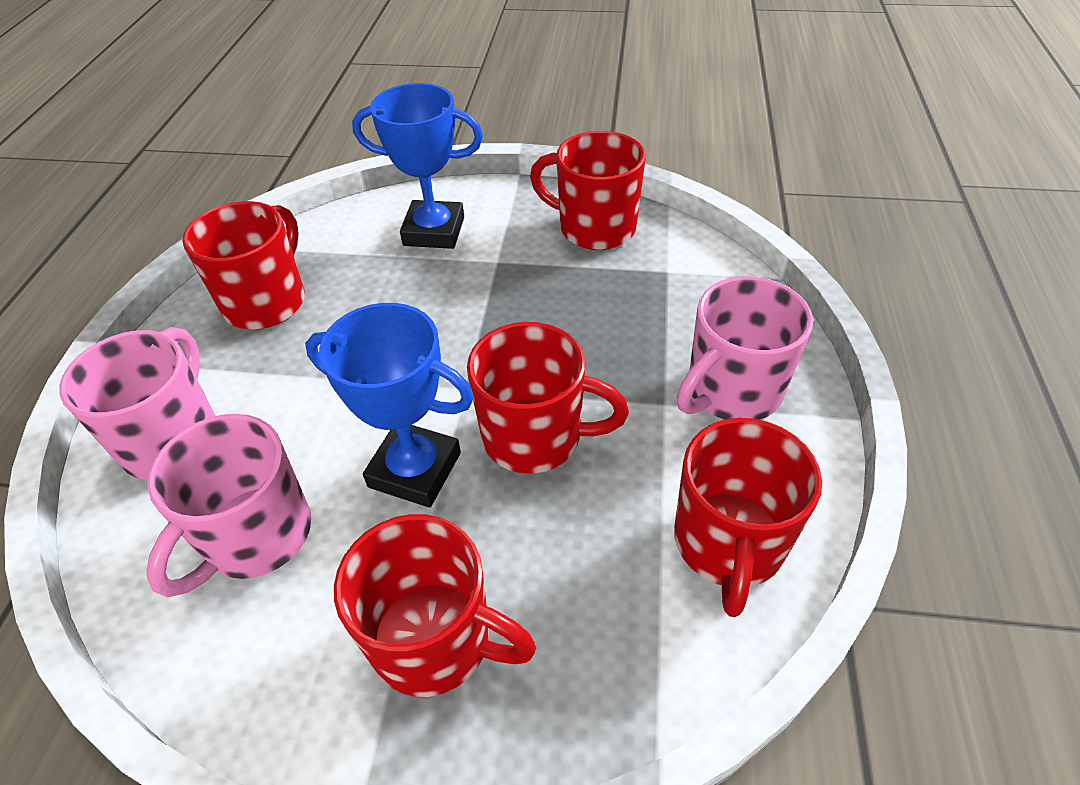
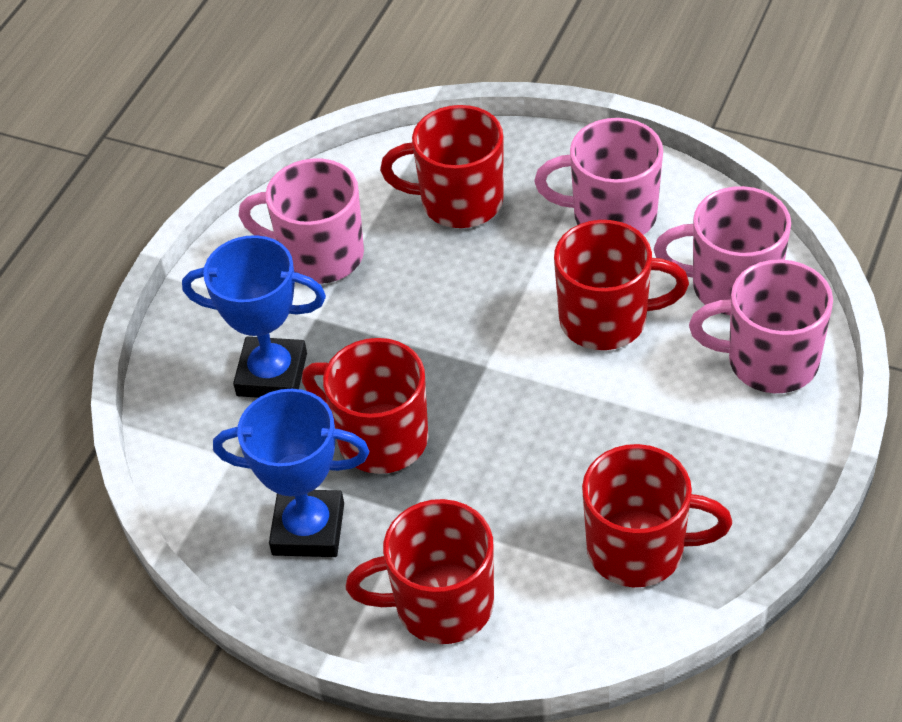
pink mug: [59,327,216,480] [146,414,311,597] [677,276,813,420] = 3 -> [239,158,364,284] [534,118,663,235] [654,186,791,315] [689,259,833,393] = 4

